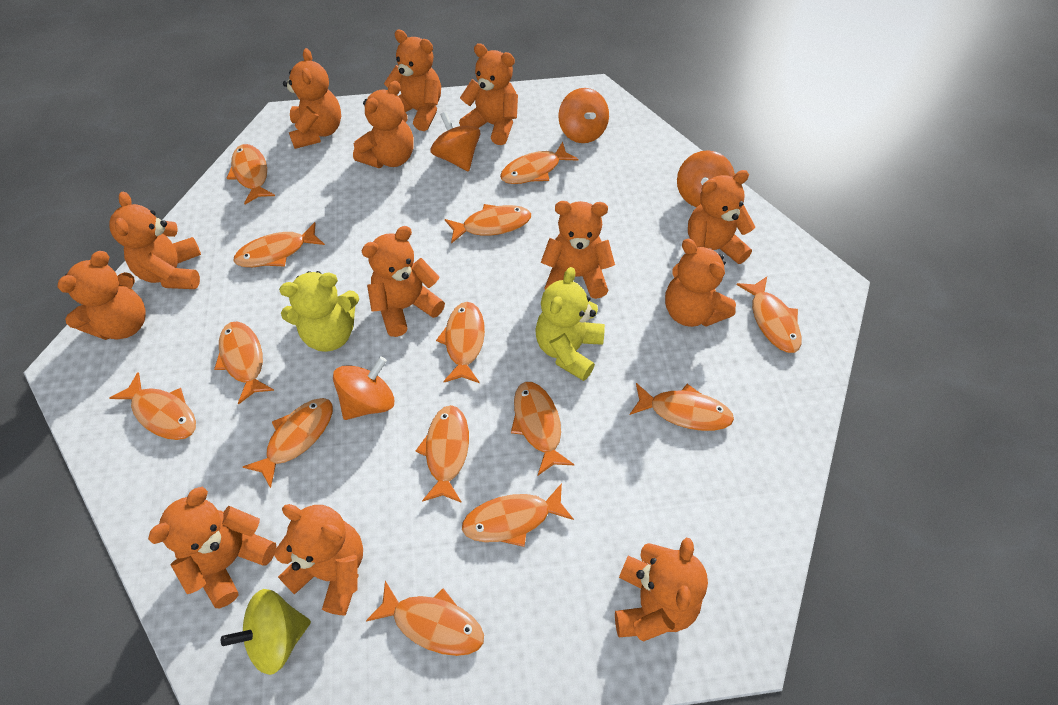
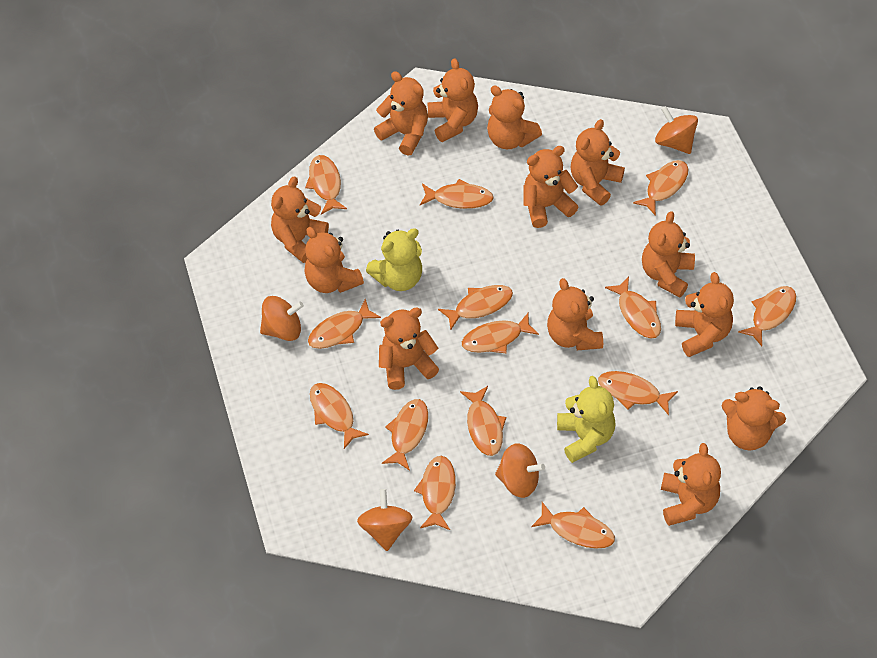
yellow spinning top: [221,589,311,675] = 1 -> none = 0

